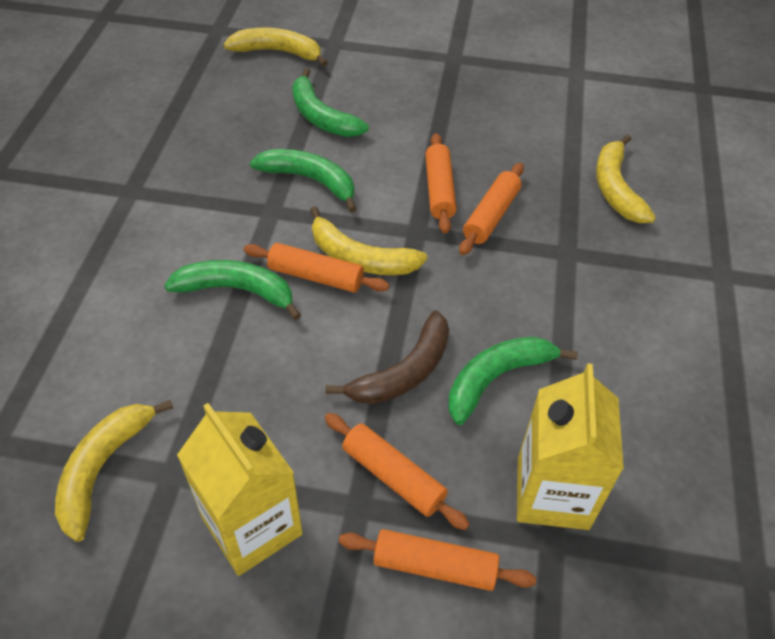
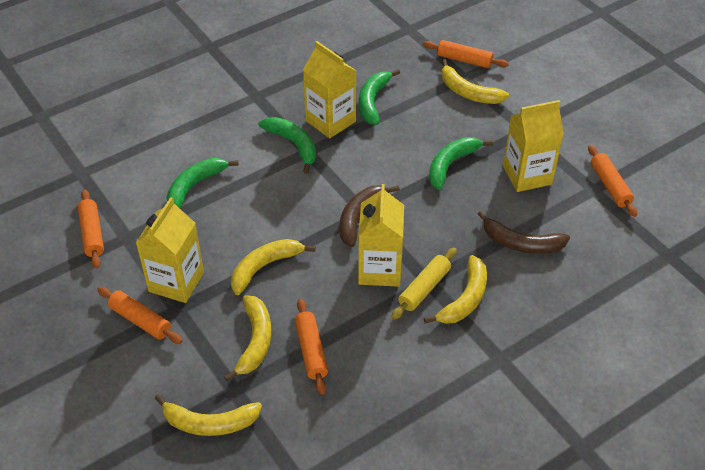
brown banana: [326,310,449,404] = 1 -> [339,185,400,247] [478,211,570,254] = 2
yellow banana: [55,400,173,542] [223,28,328,67] [310,206,427,275] [596,134,656,223] = 4 -> [154,394,262,436] [224,295,272,381] [231,239,316,295] [424,255,487,324] [442,59,509,104] = 5
yellow carton: [177,403,303,576] [517,363,624,530] = 2 -> [136,197,204,303] [303,41,356,138] [358,184,404,287] [503,100,564,192] = 4
yellow rolling pin: none = 0 -> [392,247,457,320] = 1

